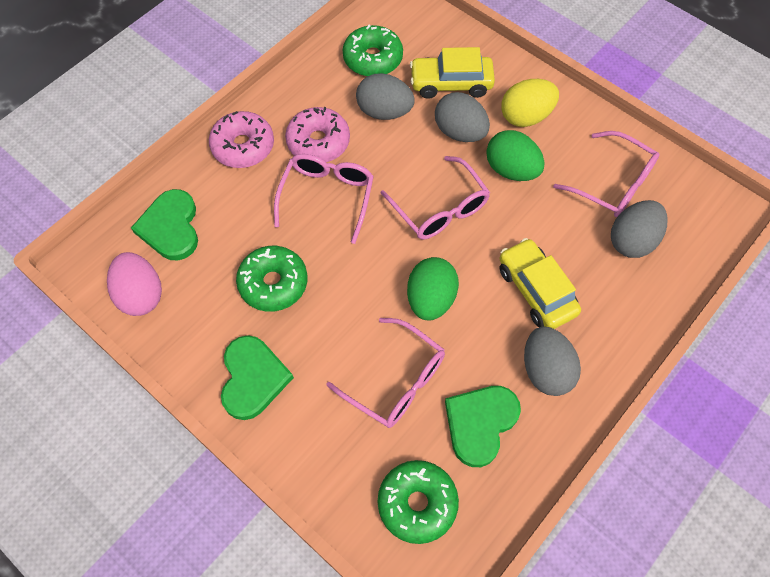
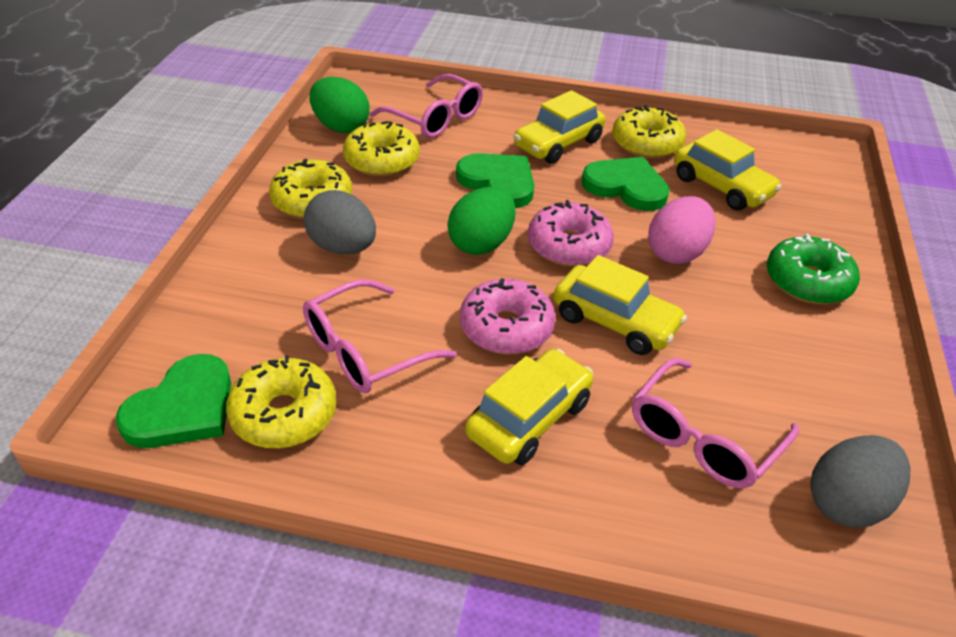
green donut: [236,246,308,312] [343,25,403,76] [377,460,459,544] = 3 -> [767,234,860,304] = 1
grey egg: [356,73,415,120] [435,92,490,142] [524,326,581,396] [611,200,668,258] = 4 -> [304,190,376,254] [811,435,910,528] = 2
pink glasses: [274,154,374,244] [327,318,445,428] [381,156,490,239] [553,131,660,217] = 4 -> [303,280,457,393] [370,74,483,138] [632,358,799,489] = 3
yellow car: [410,47,495,99] [499,238,581,329] = 2 -> [465,349,594,465] [514,90,606,164] [553,255,687,355] [674,129,782,211] = 4
yellow donut: none = 0 -> [226,355,337,448] [269,159,352,219] [343,121,420,177] [612,105,686,159] = 4
yellow egg: [501,79,559,127] = 1 -> none = 0

